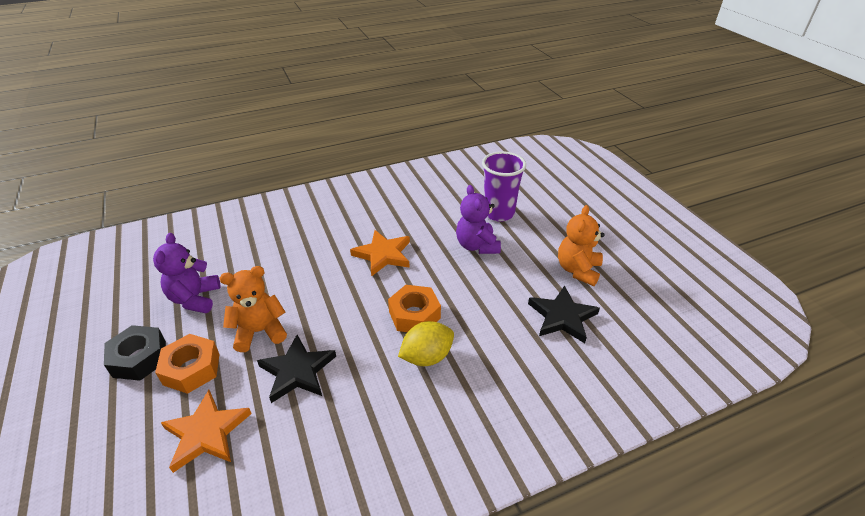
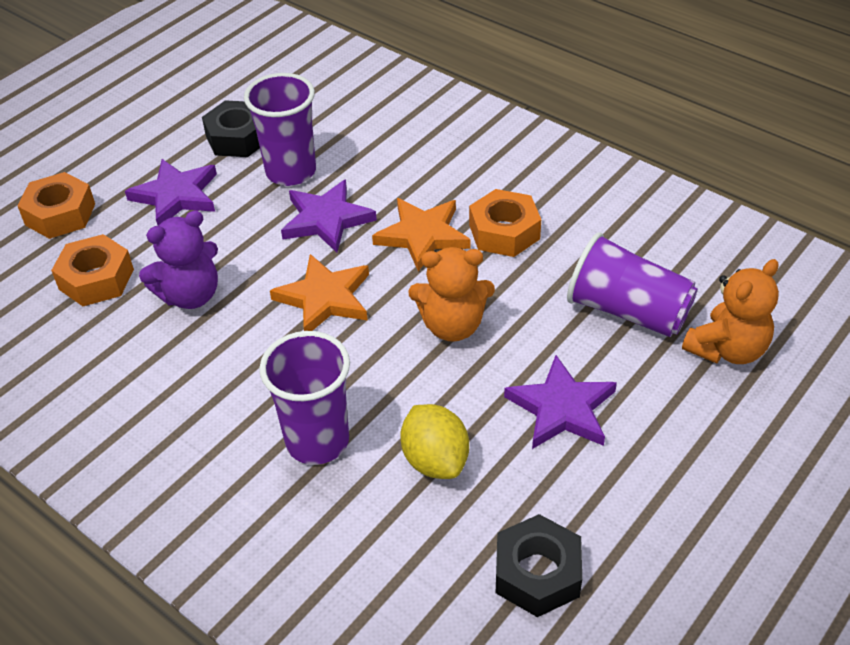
black nut: [104,325,166,381] = 1 -> [202,100,260,157] [496,514,582,617] = 2
black star: [257,335,336,403] [528,285,600,343] = 2 -> none = 0
orange nut: [155,334,219,394] [388,285,441,332] = 2 -> [18,172,95,239] [51,234,134,306] [469,189,541,257] = 3
purple cup: [482,151,526,222] = 1 -> [244,73,316,186] [259,331,350,465] [567,232,698,337] = 3
purple star: none = 0 -> [125,159,217,226] [281,179,377,253] [504,355,617,449] = 3
purple teddy bear: [153,233,220,313] [456,185,501,254] = 2 -> [139,210,218,309] = 1

